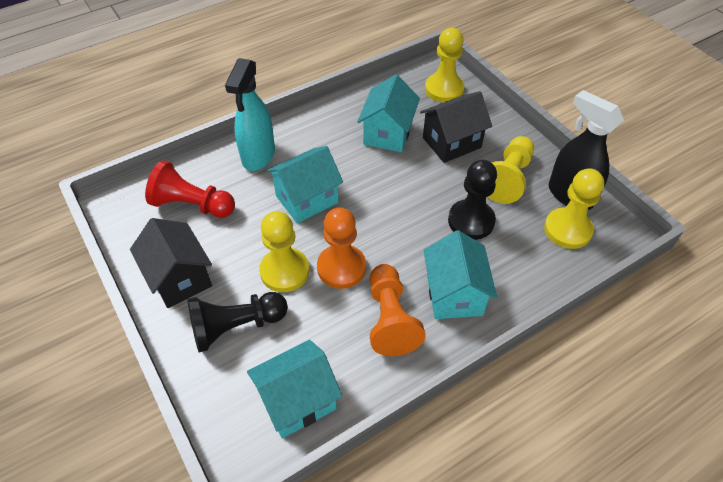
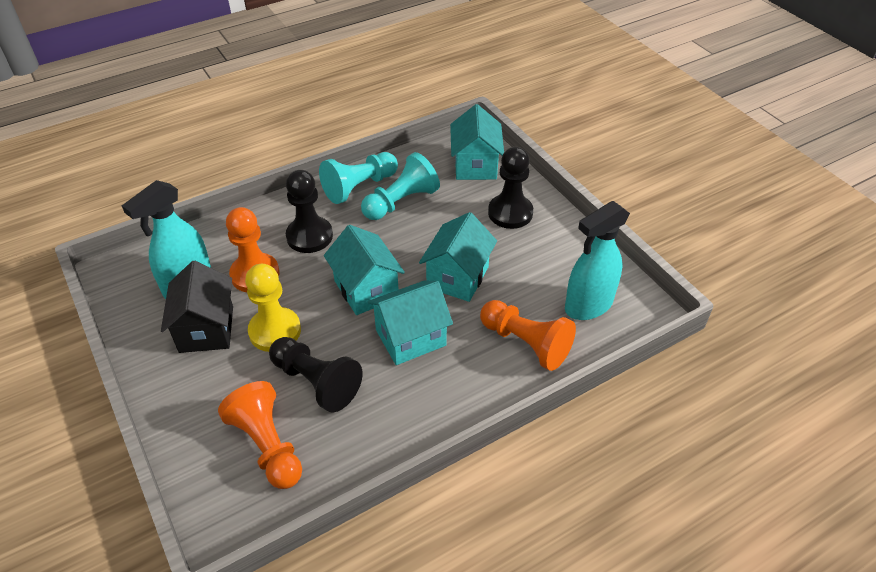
black house: [130,218,212,308] [420,91,492,163] = 2 -> [161,261,233,353] = 1
black pawn: [187,292,288,352] [448,160,497,240] = 2 -> [269,337,363,413] [286,170,333,253] [488,147,533,229] = 3
black spray bottle: [549,90,624,210] = 1 -> none = 0
orange pawn: [317,208,366,289] [370,264,426,356] = 2 -> [218,381,302,489] [226,207,279,292] [480,300,576,371] = 3
red pawn: [145,160,235,218] = 1 -> none = 0
turquoise pawn: none = 0 -> [319,152,398,204] [361,152,440,220] = 2
turquoise spray bottle: [225,58,275,171] = 1 -> [122,180,211,299] [565,201,630,320] = 2
yellow pawn: [259,211,309,292] [425,28,464,102] [488,136,534,204] [544,169,604,249] = 4 -> [245,264,301,352] = 1

